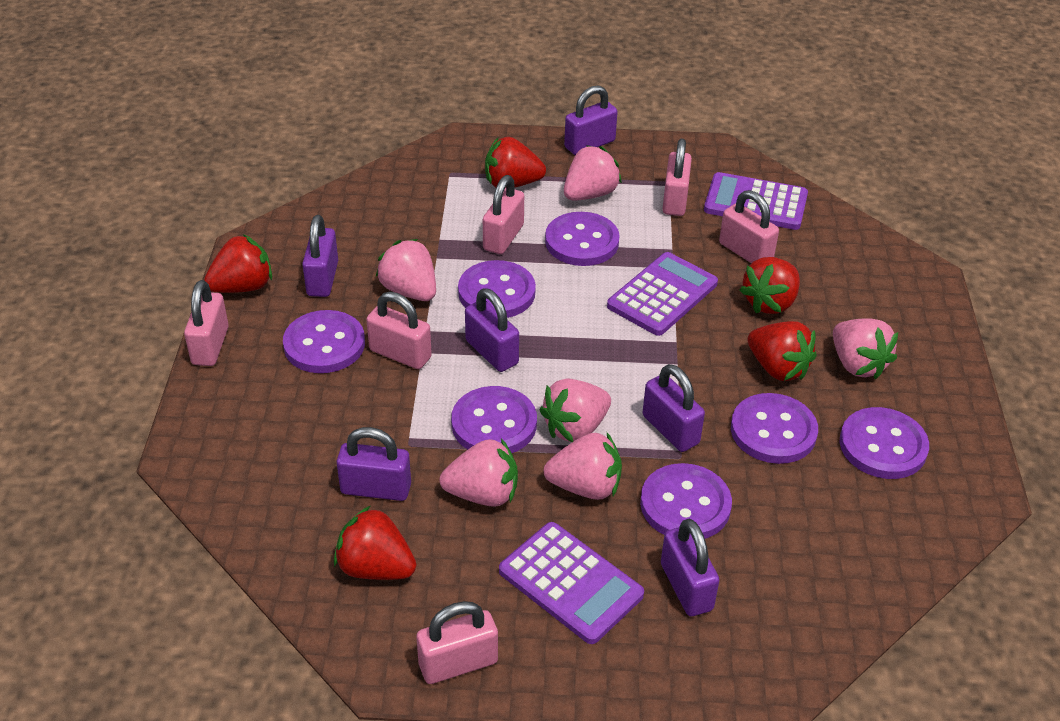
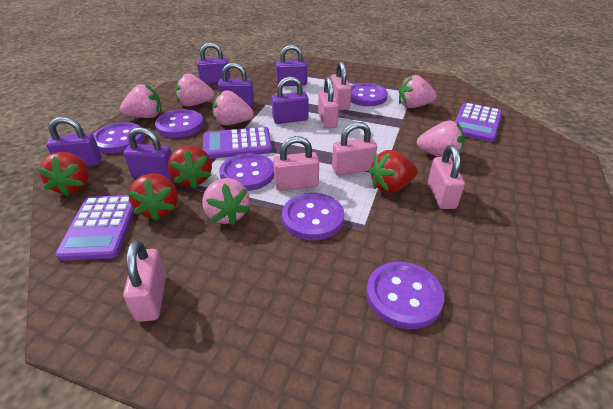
purple button: [283,310,365,373] [451,386,537,453] [458,260,536,318] [545,212,620,266] [640,463,732,539] [731,393,818,464] [840,407,929,479] = 7 -> [93,122,144,153] [155,109,204,138] [219,153,274,191] [282,193,344,240] [351,83,388,106] [366,262,444,329] = 6
red strawberry: [204,234,272,293] [334,506,417,580] [485,137,546,187] [739,257,800,314] [747,321,817,381] = 5 -> [37,152,89,196] [128,174,178,221] [168,145,212,189] [369,150,418,193] = 4

